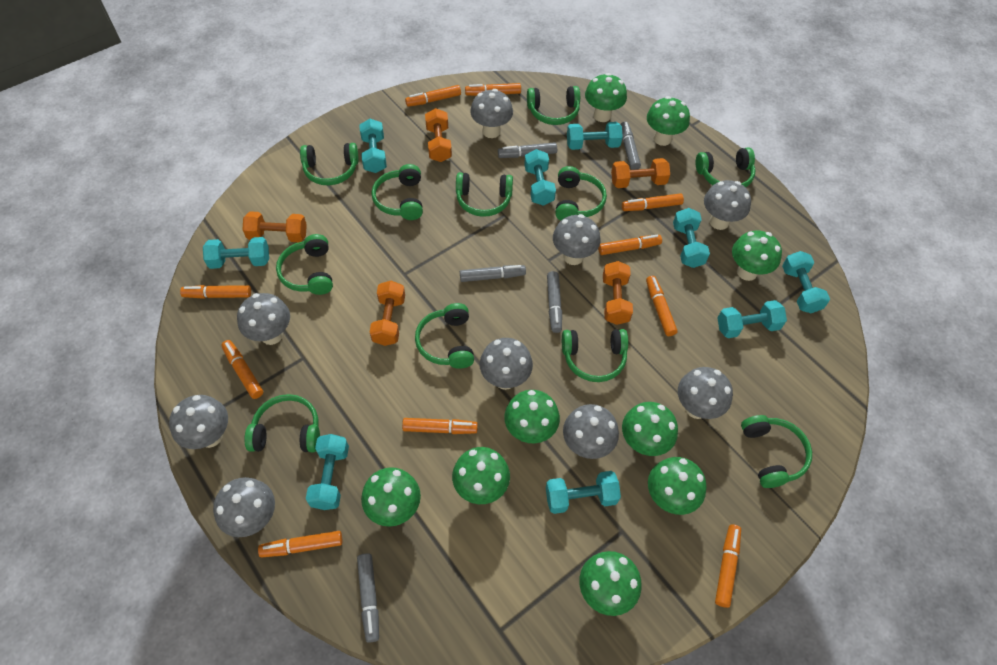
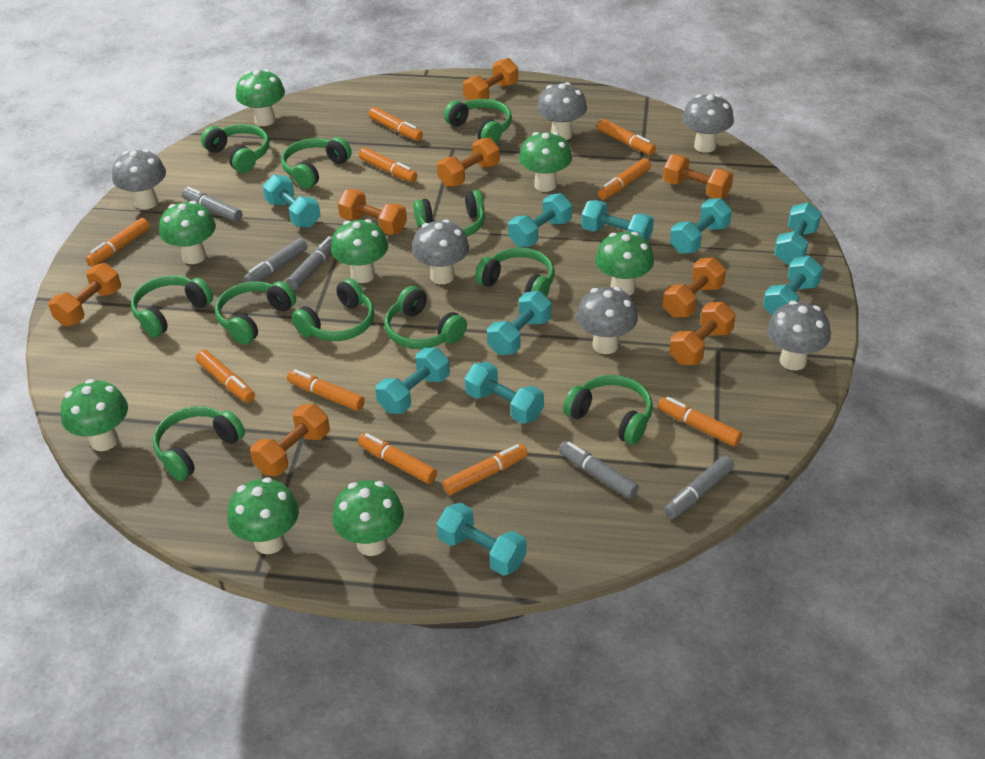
green mushroom: [361,467,421,527] [452,447,510,504] [504,390,560,443] [579,551,642,616] [585,73,627,122] [622,402,678,456] [647,96,690,146] [648,457,707,515] [732,230,782,281] = 9 -> [61,379,128,451] [159,201,216,264] [227,477,299,554] [236,69,285,126] [331,219,388,283] [332,480,404,556] [519,132,572,192] [595,232,654,296] = 8
grey mushroom: [169,395,228,449] [213,477,275,537] [237,293,290,345] [470,89,513,138] [480,338,533,390] [553,214,601,265] [563,404,619,459] [678,367,733,419] [704,180,751,230] = 9 -> [112,149,166,210] [412,219,469,284] [537,82,587,140] [576,287,638,354] [682,94,734,153] [767,301,831,370] = 6
orange dumbbell: [242,211,307,242] [370,281,405,346] [425,108,452,162] [603,261,633,325] [611,158,670,188] = 5 -> [48,263,121,326] [250,404,330,476] [338,189,407,235] [437,138,500,187] [463,58,518,101] [663,154,733,199] [663,257,726,318] [669,302,736,365] = 8
turquoise dumbbell: [203,237,269,269] [306,434,349,510] [359,119,387,173] [524,149,556,206] [546,471,621,514] [567,122,623,150] [673,208,710,268] [718,300,787,338] [782,251,830,313] = 9 -> [263,175,320,228] [375,348,450,414] [437,503,527,576] [465,362,544,424] [487,291,551,355] [508,193,572,247] [581,200,654,242] [670,198,732,254] [763,256,823,315] [774,202,822,265] = 10

